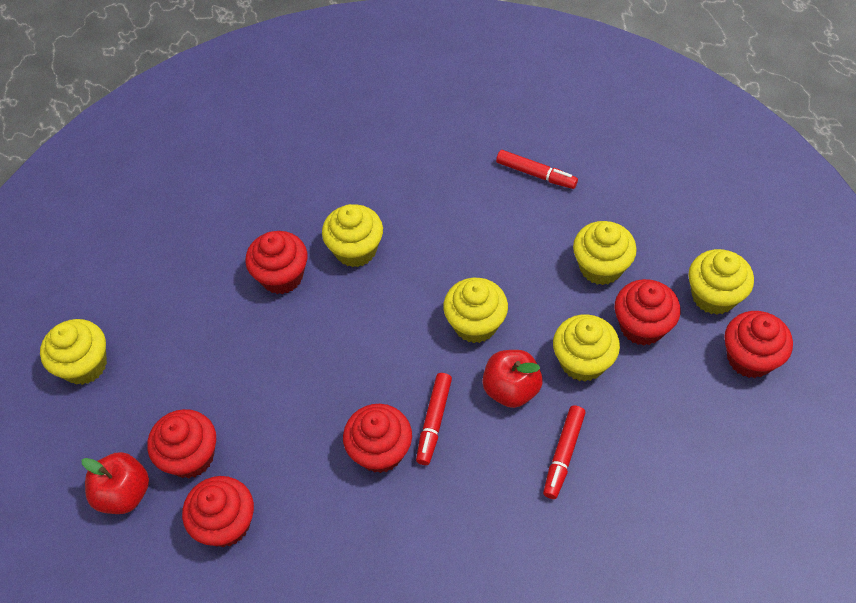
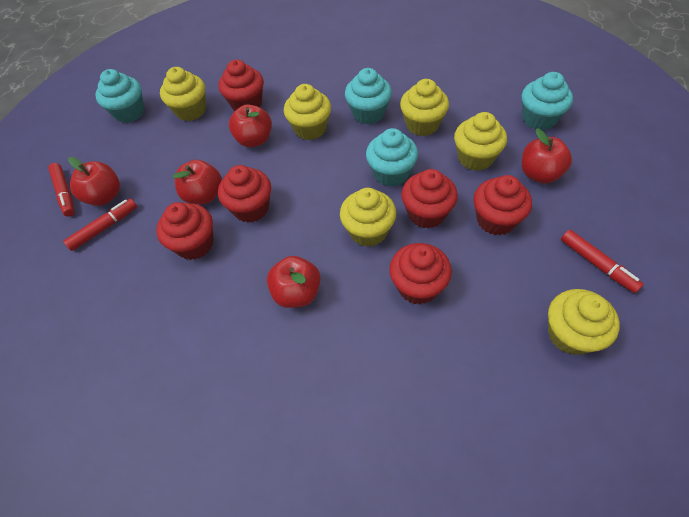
red apple: [82,452,149,514] [482,350,543,408] = 2 -> [68,157,120,206] [173,159,222,204] [229,104,272,147] [267,256,321,308] [522,128,572,183] = 5
turquoise cupcake: none = 0 -> [95,69,145,123] [345,68,392,124] [366,128,418,187] [522,72,573,130] = 4

